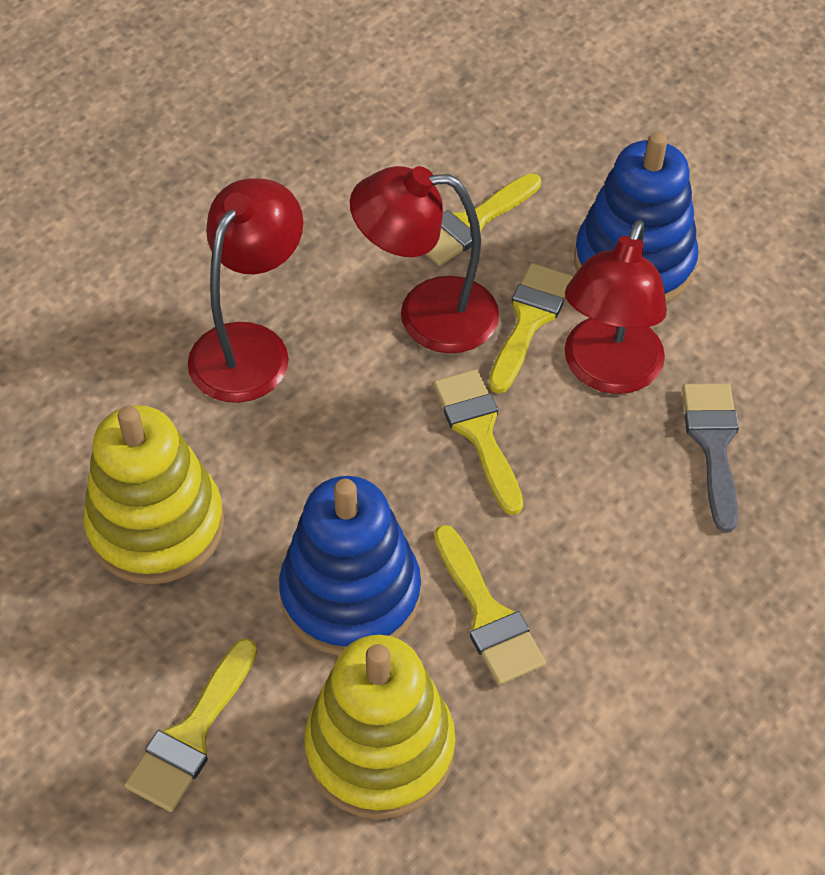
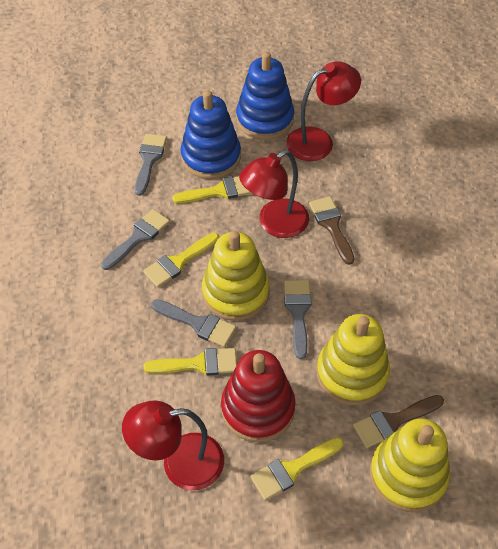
brown brush: none = 0 -> [309,196,355,265] [353,395,444,448] = 2
grey brush: [682,383,739,532] = 1 -> [101,209,170,270] [135,134,167,196] [151,299,236,347] [284,280,312,359] = 4
red stacking toy: none = 0 -> [221,350,296,442] = 1
yellow brush: [124,639,257,812] [426,173,541,266] [433,369,523,515] [434,525,546,685] [489,263,573,394] = 5 -> [143,233,219,287] [143,348,237,376] [172,176,253,203] [250,437,344,501] = 4
yellow stacking toy: [83,405,224,584] [304,635,455,819] = 2 -> [202,231,270,321] [317,314,390,405] [370,418,450,512] = 3

